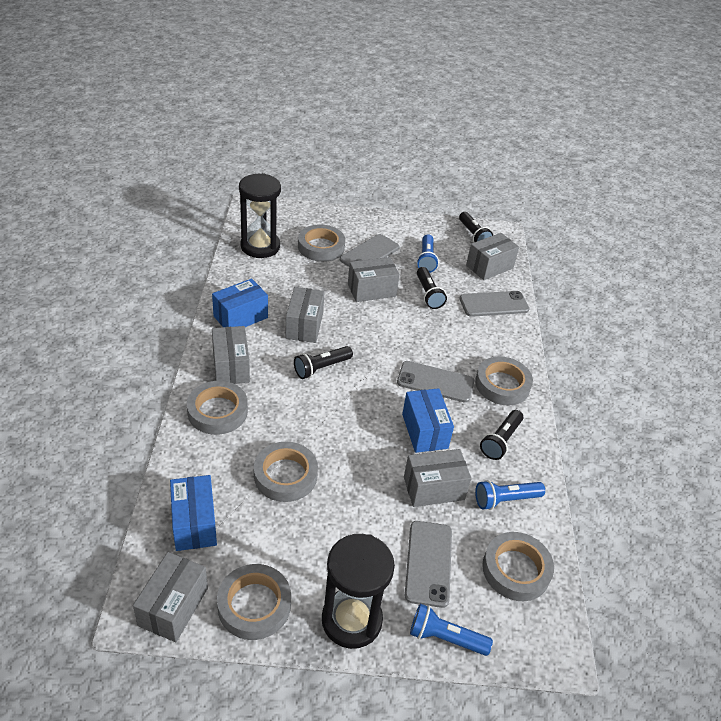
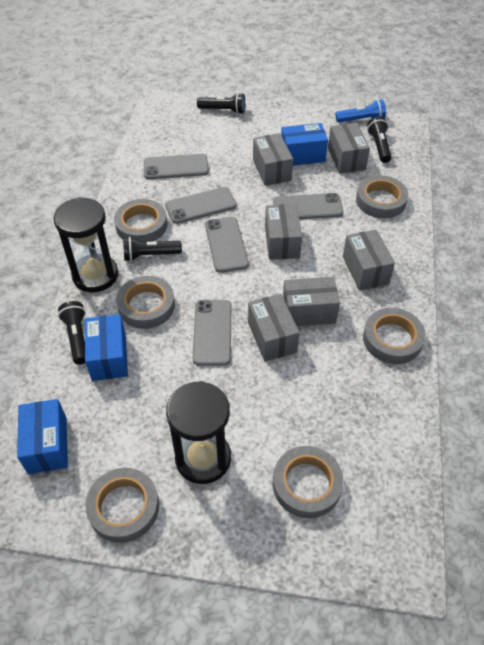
blue flashlight: [410,604,493,656] [417,234,439,273] [475,480,545,510] = 3 -> [336,99,386,123] = 1
grey phone: [340,234,400,267] [397,361,474,403] [405,521,452,608] [459,291,530,317] = 4 -> [144,154,209,179] [165,187,237,224] [193,300,231,366] [205,217,249,273] [273,193,343,219] = 5

